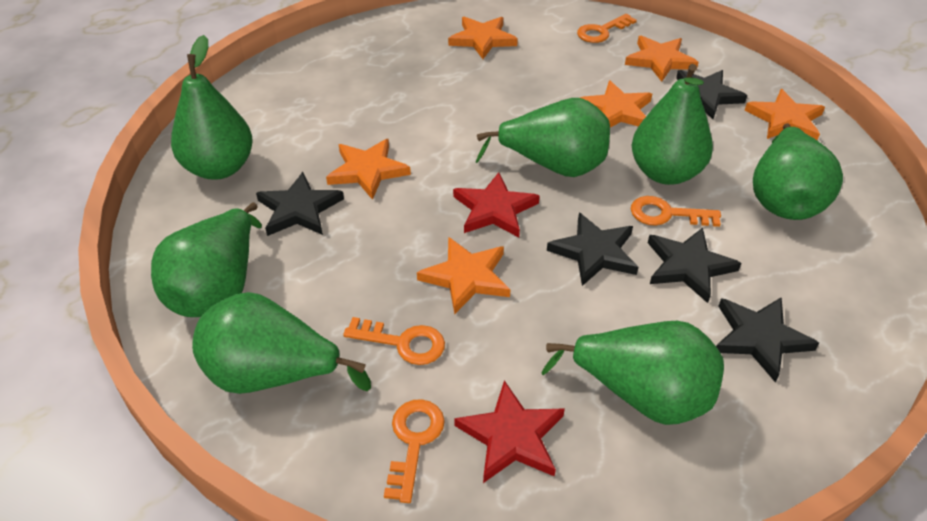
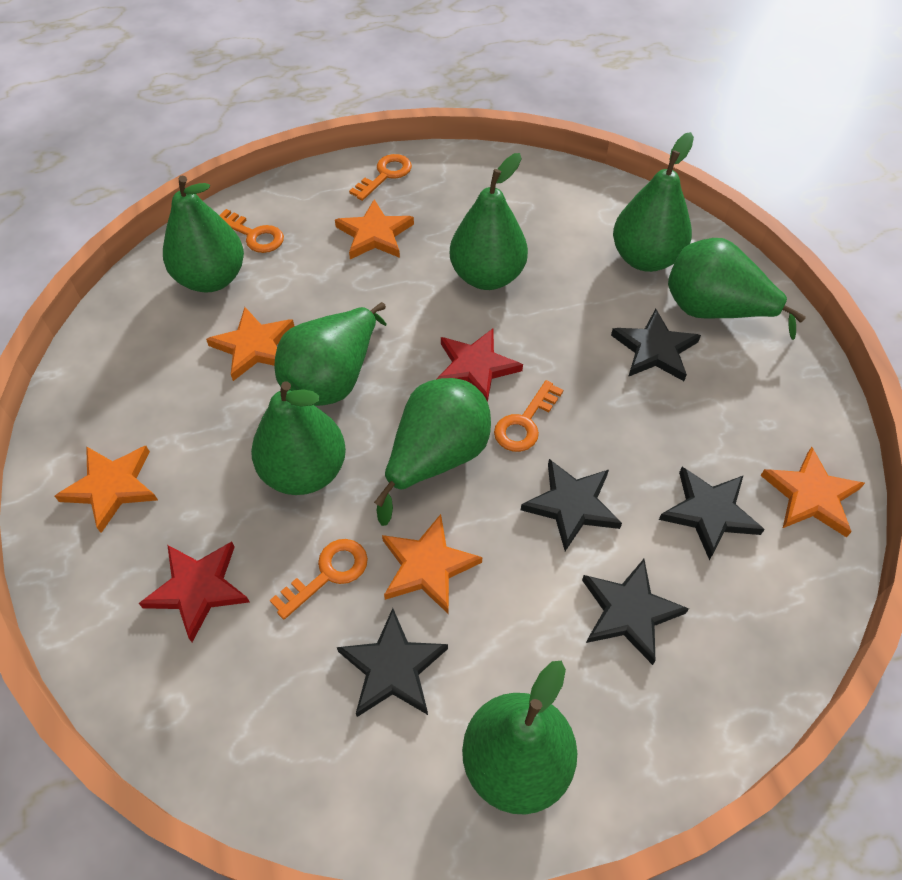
green pear: [151,203,262,317] [171,35,253,180] [192,292,371,394] [476,98,610,177] [542,321,724,425] [632,64,713,185] [753,123,843,220] = 7 -> [163,175,244,293] [251,381,346,495] [274,302,387,406] [374,378,491,526] [450,153,528,290] [462,661,577,815] [613,132,694,272] [668,238,806,340] = 8
orange star: [326,139,411,200] [417,237,510,314] [448,17,518,59] [580,80,652,128] [625,35,699,82] [744,89,825,140] = 6 -> [55,446,158,533] [206,307,294,381] [335,199,414,259] [382,514,482,614] [760,447,865,537] = 5

